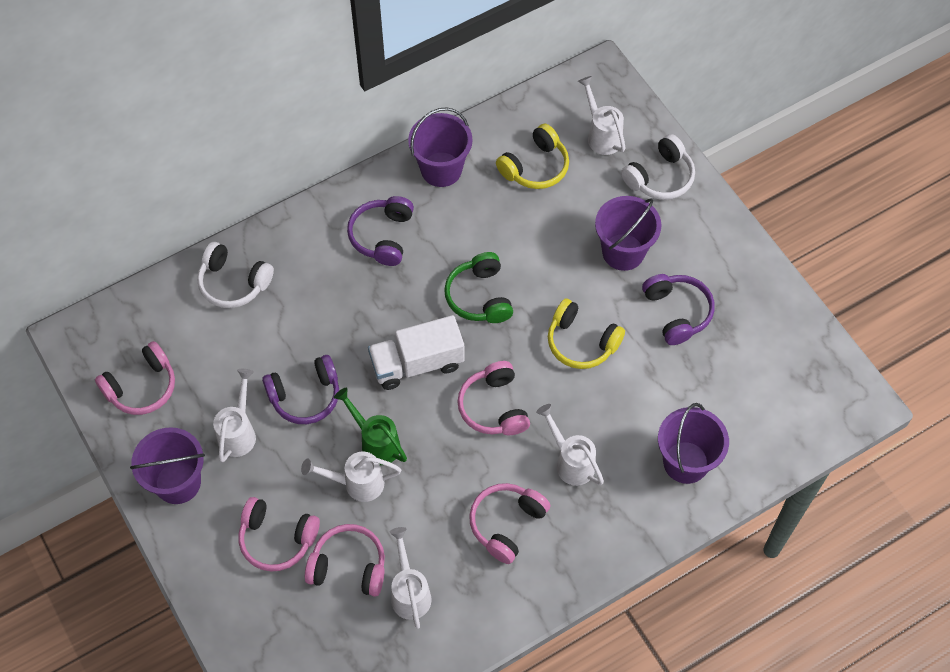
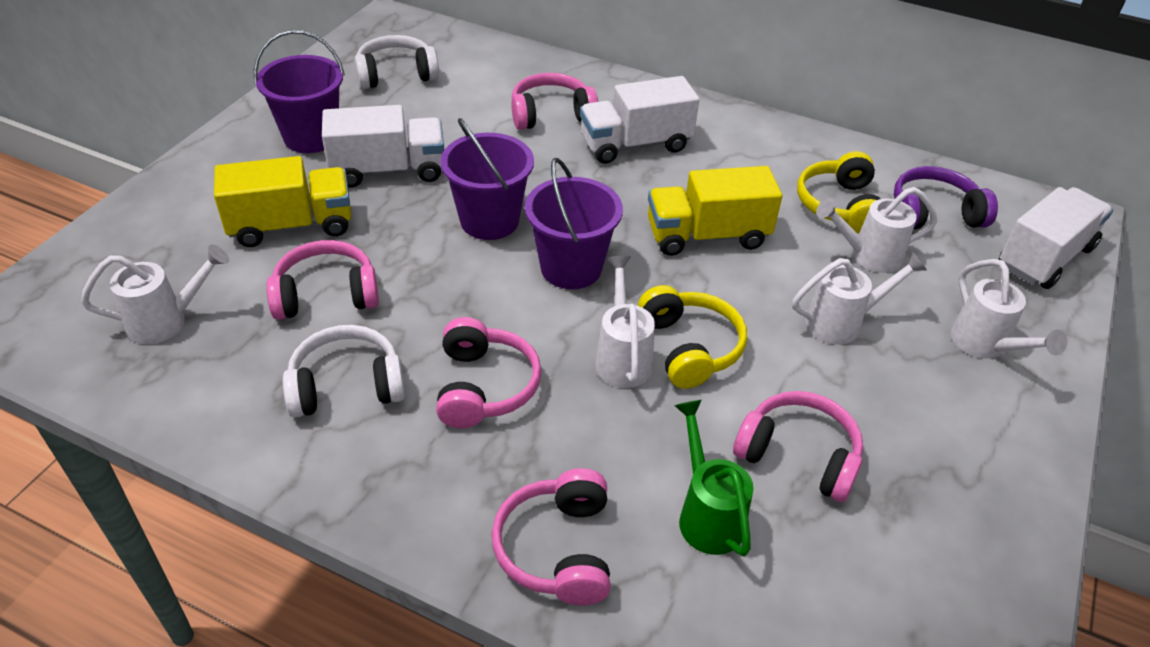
green headphones: [444,252,513,323] = 1 -> none = 0
purple bucket: [130,427,205,504] [408,107,472,187] [595,196,662,271] [658,403,729,484] = 4 -> [253,30,345,153] [440,118,534,240] [525,158,623,289] = 3
purple headphones: [262,355,339,424] [347,196,414,266] [642,274,715,345] = 3 -> [894,166,998,229] = 1
white truck: [368,315,465,390] = 1 -> [322,105,444,188] [580,76,699,164] [999,187,1113,289] = 3
yellow truck: none = 0 -> [214,156,351,247] [648,166,782,256] = 2

